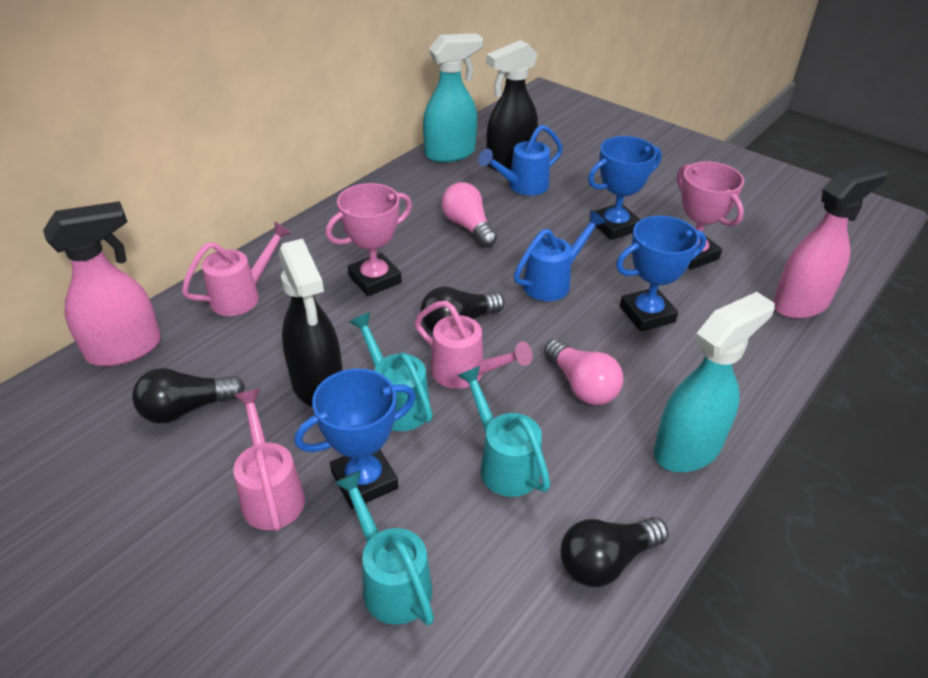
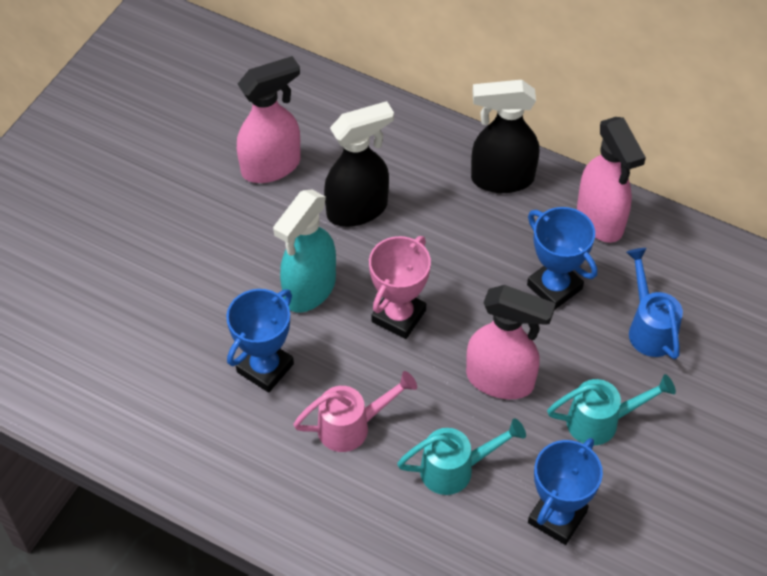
black light bulb: [132,368,245,423] [420,287,505,332] [560,517,668,587] = 3 -> none = 0
blue watering can: [478,125,563,195] [514,210,606,301] = 2 -> [626,248,683,359] = 1
pink light bulb: [442,182,497,247] [544,339,624,405] = 2 -> none = 0
pink spray bottle: [43,201,161,367] [773,163,887,319] = 2 -> [237,56,301,183] [466,285,556,399] [577,117,646,243] = 3
pink trophy: [326,183,412,296] [677,161,744,270] = 2 -> [369,236,431,339] = 1
pink watering can: [182,221,292,316] [233,389,305,531] [414,301,533,389] = 3 -> [293,371,417,452] = 1
turquoise spray bottle: [423,33,483,163] [654,292,775,472] = 2 -> [273,190,336,313] = 1
turquoise watering can: [334,471,434,625] [349,312,433,431] [457,366,551,497] = 3 -> [397,418,526,495] [547,374,676,445] = 2

